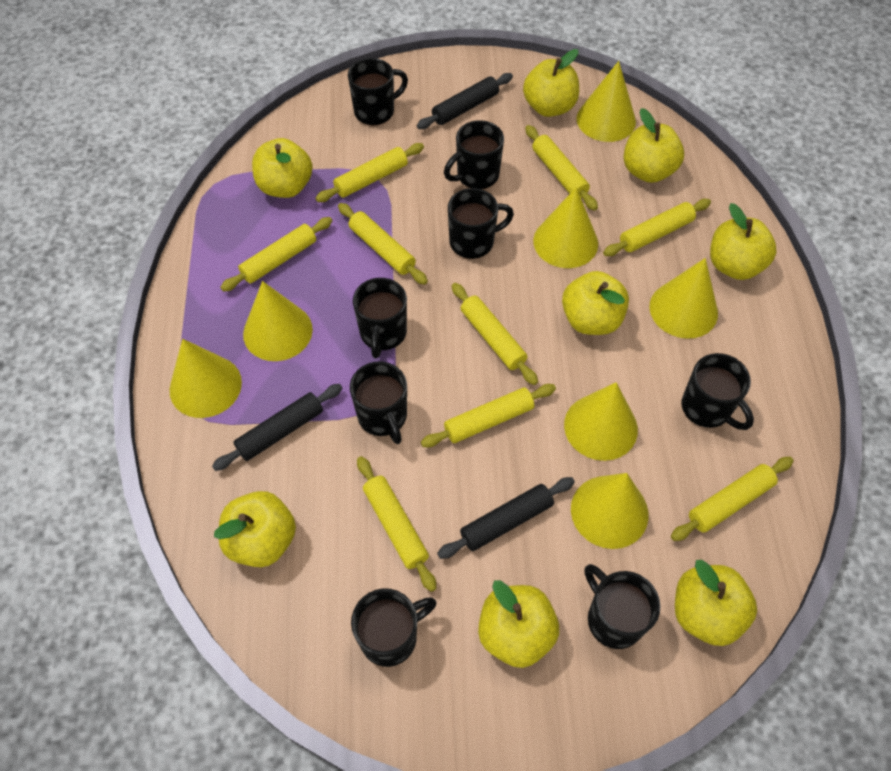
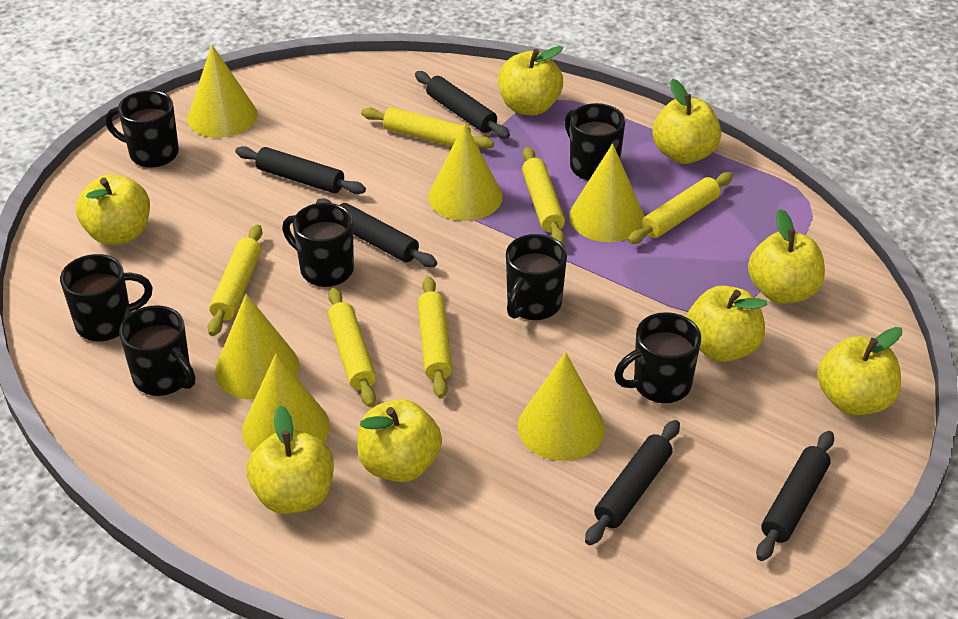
black mug: [348,58,408,125] [350,361,407,444] [351,588,437,667] [353,278,407,358] [444,120,504,189] [448,188,514,259] [585,564,661,649] [682,353,754,430] = 8 -> [60,254,153,342] [105,90,179,168] [119,305,195,396] [282,203,354,287] [506,234,567,320] [565,103,625,181] [614,312,701,403] = 7
black rolling pin: [212,384,342,471] [417,73,513,129] [437,477,575,559] = 3 -> [235,146,366,194] [316,199,437,267] [415,71,510,139] [585,420,680,545] [756,431,834,561] = 5
yellow cone: [170,339,242,418] [243,281,313,361] [533,187,598,268] [564,382,638,461] [571,473,649,549] [576,61,636,142] [649,258,718,339] = 7 -> [188,45,258,138] [215,294,300,399] [242,353,330,453] [428,123,503,221] [518,352,605,461] [569,144,644,242] = 6
yellow rolling pin: [220,217,332,292] [316,143,424,202] [338,203,428,285] [357,456,436,592] [421,384,556,447] [452,283,538,385] [525,125,598,211] [603,199,711,256] [671,457,794,541] = 9 -> [208,225,262,336] [328,288,376,407] [361,107,494,149] [418,277,452,399] [522,147,565,245] [627,172,733,244] = 6

